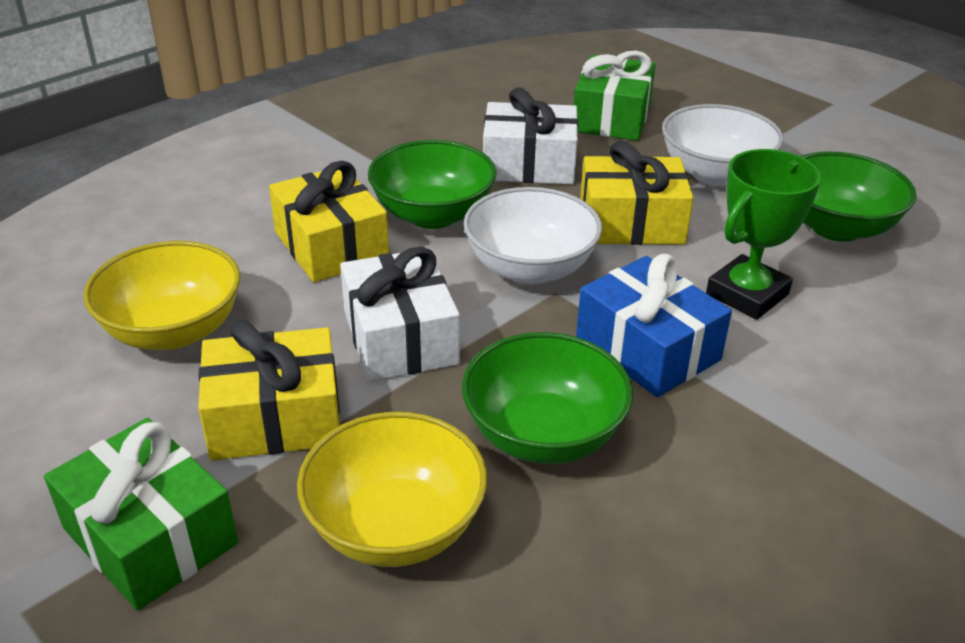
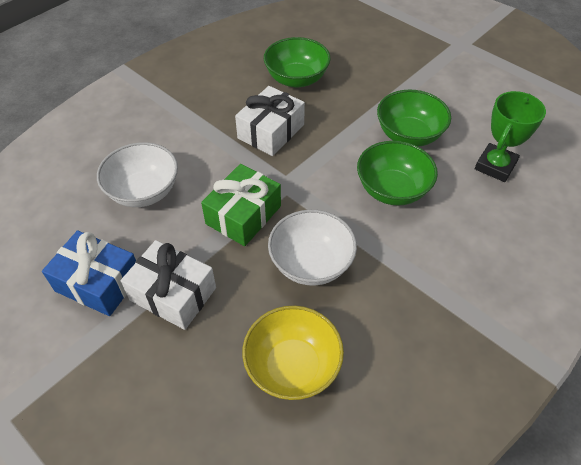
green gift: [44,418,238,611] [574,50,656,141] = 2 -> [201,164,281,246] = 1
yellow bowl: [83,241,240,350] [297,412,487,567] = 2 -> [242,306,344,400] = 1
yellow gift: [198,320,340,461] [269,161,389,282] [580,141,694,245] = 3 -> none = 0

